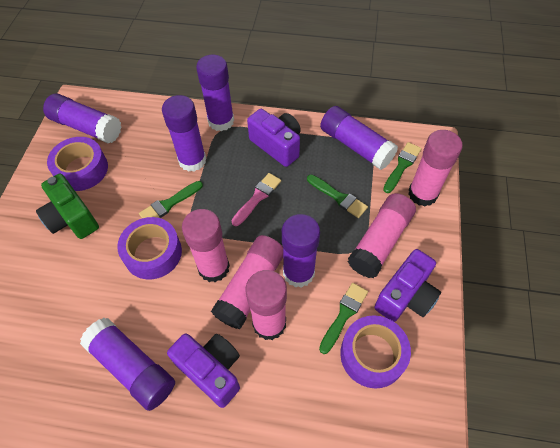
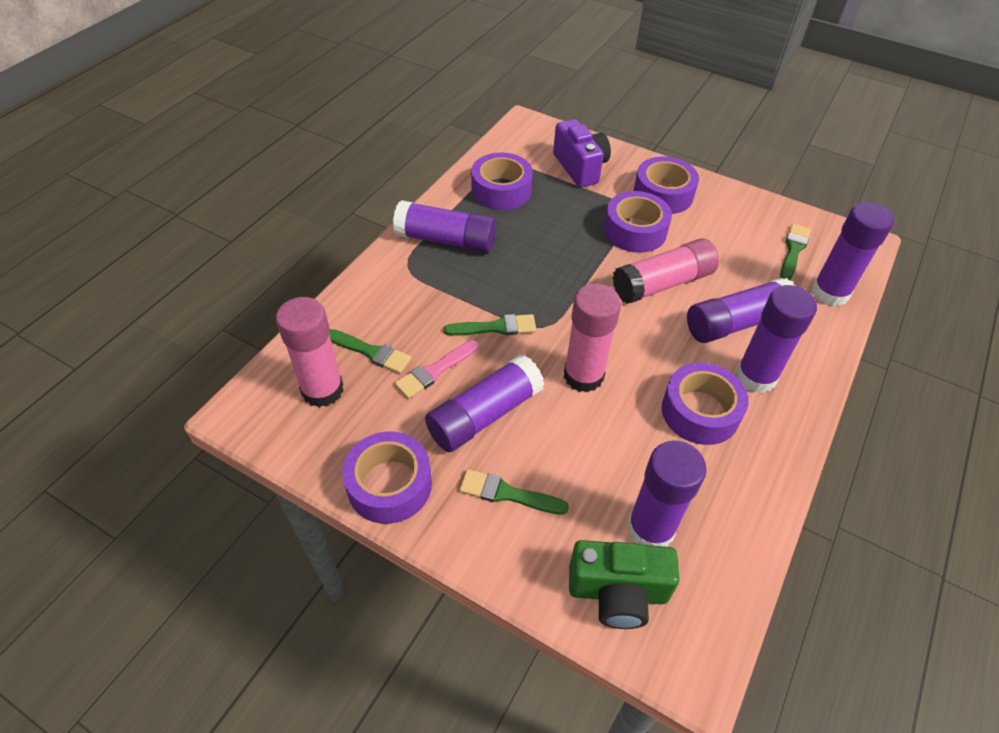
pink glue stick: [182,209,230,282] [211,235,283,329] [246,270,287,340] [348,193,416,278] [408,130,463,206] = 5 -> [276,297,343,407] [564,283,621,392] [613,238,719,304] = 3
purple camera: [167,333,240,408] [247,109,301,167] [374,249,441,322] = 3 -> [553,119,611,188] = 1
purple tape: [47,137,108,191] [117,217,182,280] [340,315,411,389] = 3 -> [342,431,432,524] [471,152,533,210] [604,191,672,253] [634,157,699,214] [662,363,749,445] = 5

